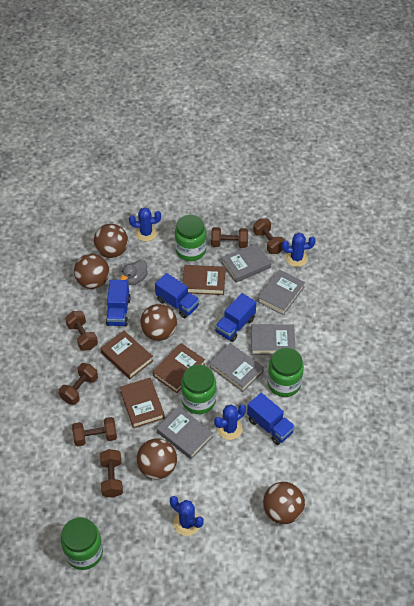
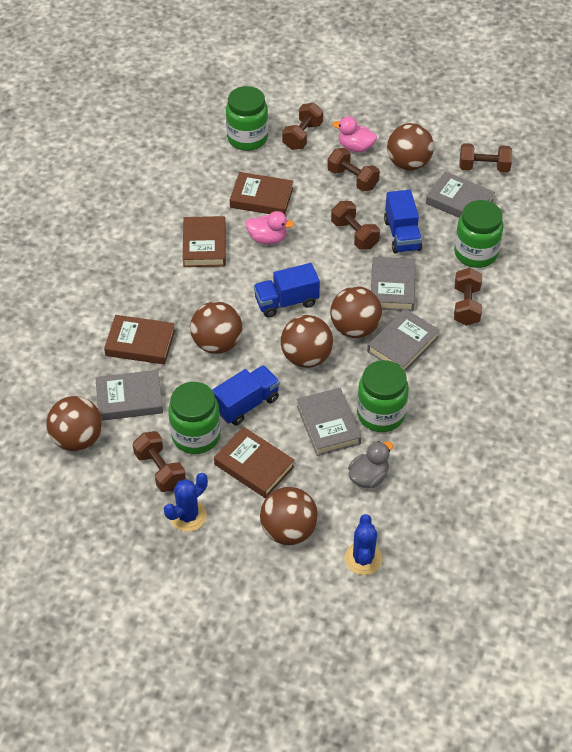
blue cactus: [129,207,161,241] [170,496,204,536] [214,404,246,440] [282,233,316,267] = 4 -> [164,473,208,532] [344,514,382,575] = 2
blue truck: [106,280,131,326] [155,273,199,318] [215,293,256,342] [247,393,295,445] = 4 -> [212,365,280,426] [254,263,320,318] [384,190,422,254] = 3
brown ball: [74,254,109,289] [94,224,128,258] [137,438,177,480] [140,304,177,341] [263,482,305,524] = 5 -> [46,396,102,451] [190,302,242,354] [260,487,318,545] [281,315,333,368] [330,286,382,338] [387,123,434,171] = 6
pink duck: none = 0 -> [245,211,294,244] [332,116,377,152] = 2

